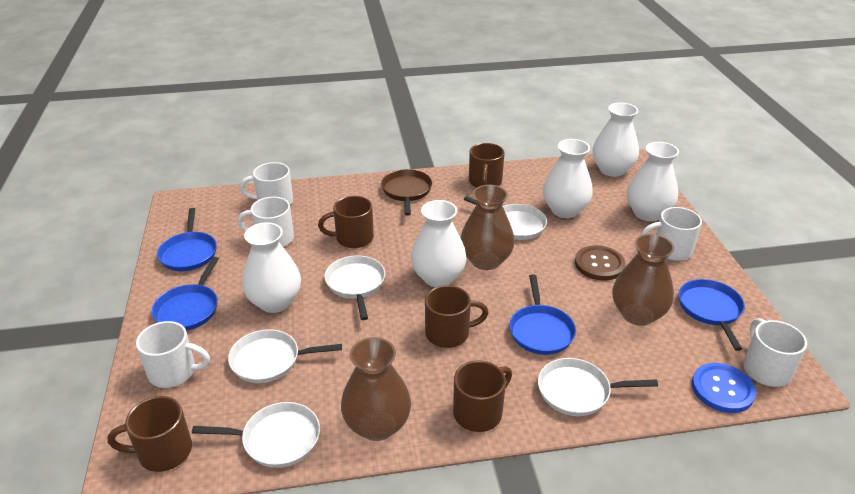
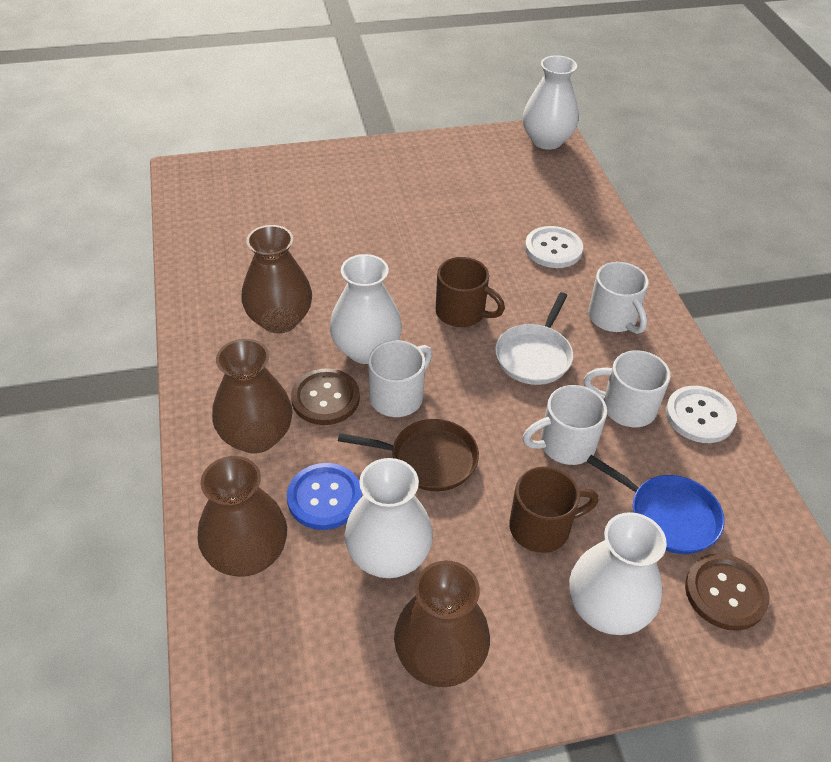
blue pan: [152,257,219,331] [157,208,217,271] [509,275,576,355] [679,279,745,351] = 4 -> [586,455,725,554] = 1
brown button: [575,245,626,281] = 1 -> [291,368,360,425] [685,554,769,631] = 2
brown mug: [107,396,192,472] [318,196,374,248] [425,285,489,348] [453,360,512,432] [469,143,505,188] = 5 -> [436,257,505,327] [509,466,599,553] = 2
brown vase: [341,337,411,441] [461,185,515,270] [612,234,675,326] = 3 -> [198,456,287,577] [212,339,293,454] [241,225,312,333] [394,560,490,687] = 4
white button: none = 0 -> [525,226,583,268] [666,386,737,443] = 2
white mug: [136,321,210,388] [237,197,294,247] [240,162,293,205] [641,207,702,261] [743,318,807,387] = 5 -> [368,340,432,417] [522,385,607,465] [584,350,670,427] [588,262,649,334] = 4
white pan: [192,402,320,468] [228,329,342,383] [325,255,385,320] [464,196,547,240] [538,358,658,416] = 5 -> [495,292,573,385] = 1
white vase: [242,222,301,313] [411,200,467,287] [543,139,593,218] [592,103,639,177] [627,142,679,221] = 5 -> [330,254,402,364] [345,458,433,578] [523,55,578,150] [569,512,667,635] = 4

